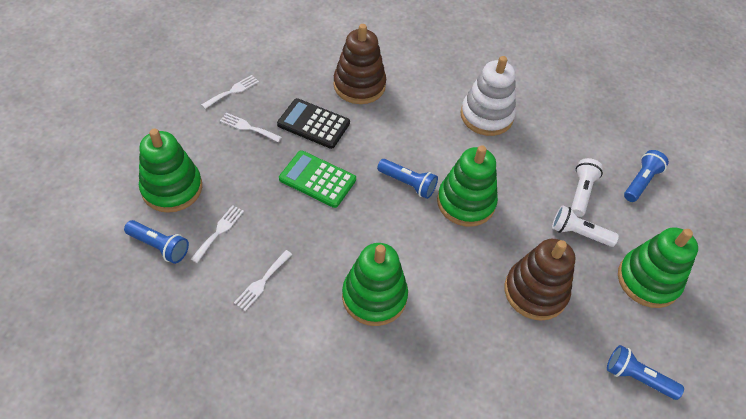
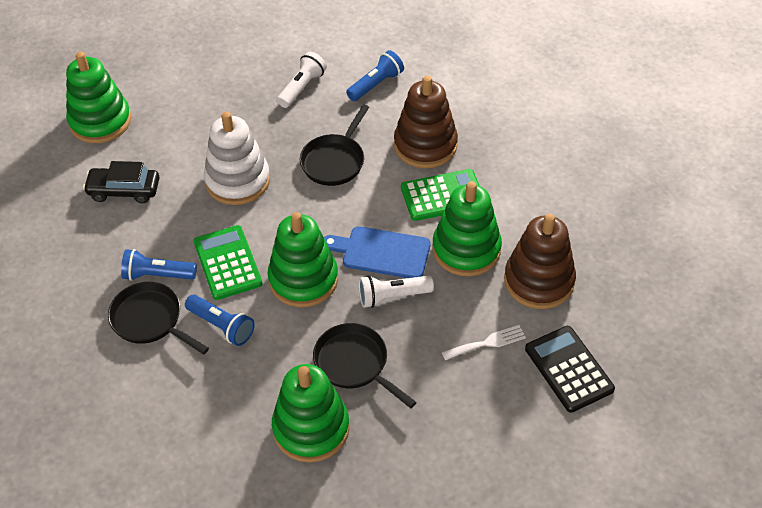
black car: none = 0 -> [83,161,159,203] = 1
black pan: none = 0 -> [108,282,209,354] [300,104,369,186] [313,323,417,408] = 3
blue cutting board: none = 0 -> [324,226,431,278] = 1
blue flashlight: [124,220,189,264] [377,159,438,199] [607,345,684,400] [624,150,669,202] = 4 -> [121,249,197,281] [185,295,255,346] [346,50,404,101] = 3
green calculator: [279,150,356,208] = 1 -> [194,225,262,300] [401,169,479,221] = 2
white fork: [191,205,244,263] [201,75,259,109] [220,113,282,142] [234,250,292,311] = 4 -> [442,325,526,360] = 1

